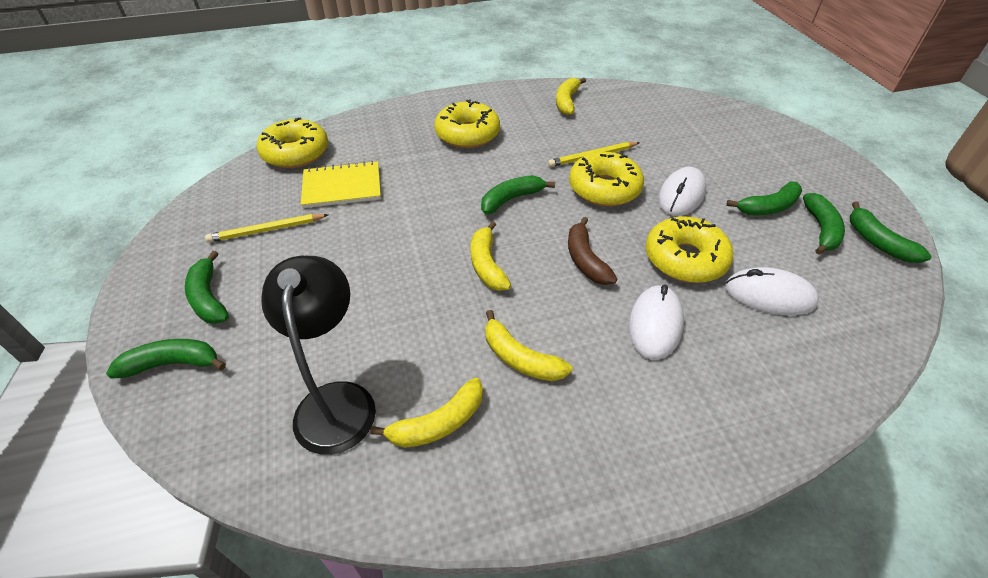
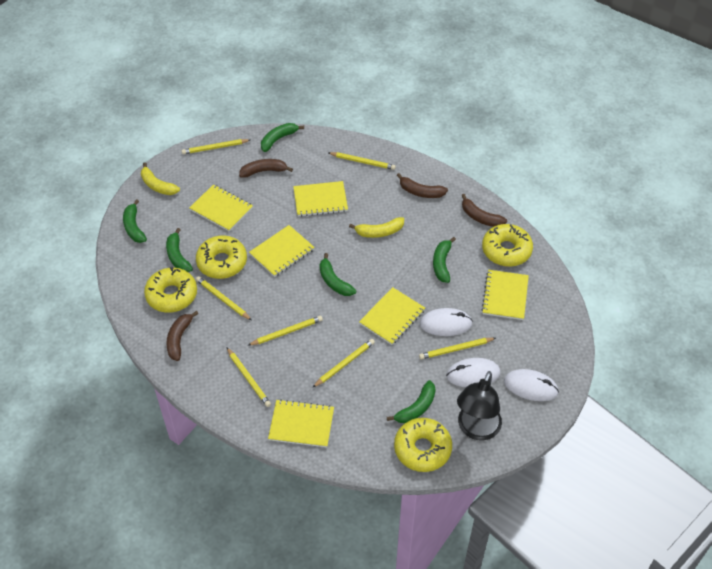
brown banana: [568,217,617,285] = 1 -> [166,311,199,361] [239,159,293,178] [397,173,448,198] [461,194,507,227] = 4
yellow banana: [370,378,483,448] [471,221,511,291] [485,310,572,381] [556,78,586,115] = 4 -> [141,162,180,195] [349,217,404,238] = 2
yellow notebook: [301,161,381,208] = 1 -> [190,184,253,232] [249,225,315,277] [268,399,334,447] [293,181,348,217] [359,287,425,345] [481,270,529,320] = 6
yellow pencil: [205,214,329,243] [548,142,640,167] = 2 -> [182,139,250,154] [196,276,251,320] [226,347,271,407] [247,316,323,346] [312,339,375,388] [328,152,396,170] [419,338,496,359] = 7

